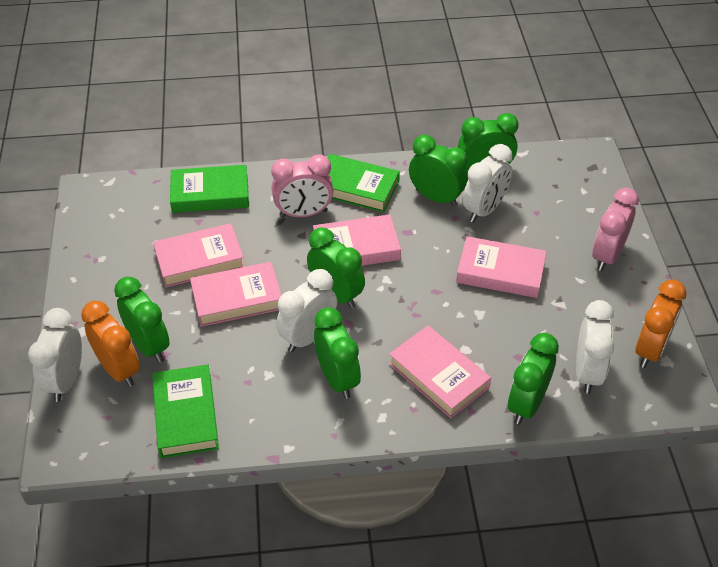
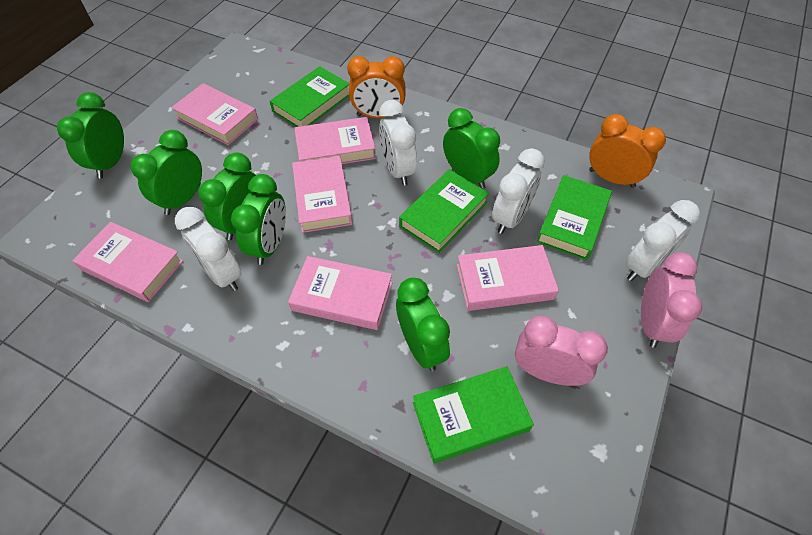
green book: [152,364,219,458] [170,165,249,213] [327,154,400,212] = 3 -> [270,66,349,127] [399,169,489,253] [413,366,534,463] [536,175,612,260] = 4
pink book: [153,223,245,287] [190,262,282,327] [313,214,401,266] [389,326,491,418] [456,236,547,298] = 5 -> [72,222,183,302] [171,83,258,145] [288,256,392,330] [292,156,353,233] [294,117,376,164] [457,245,559,311] = 6

